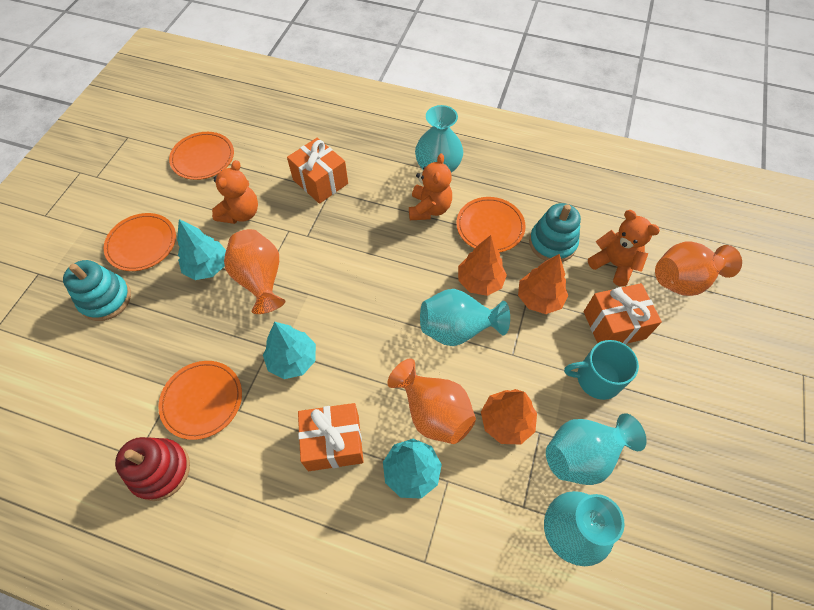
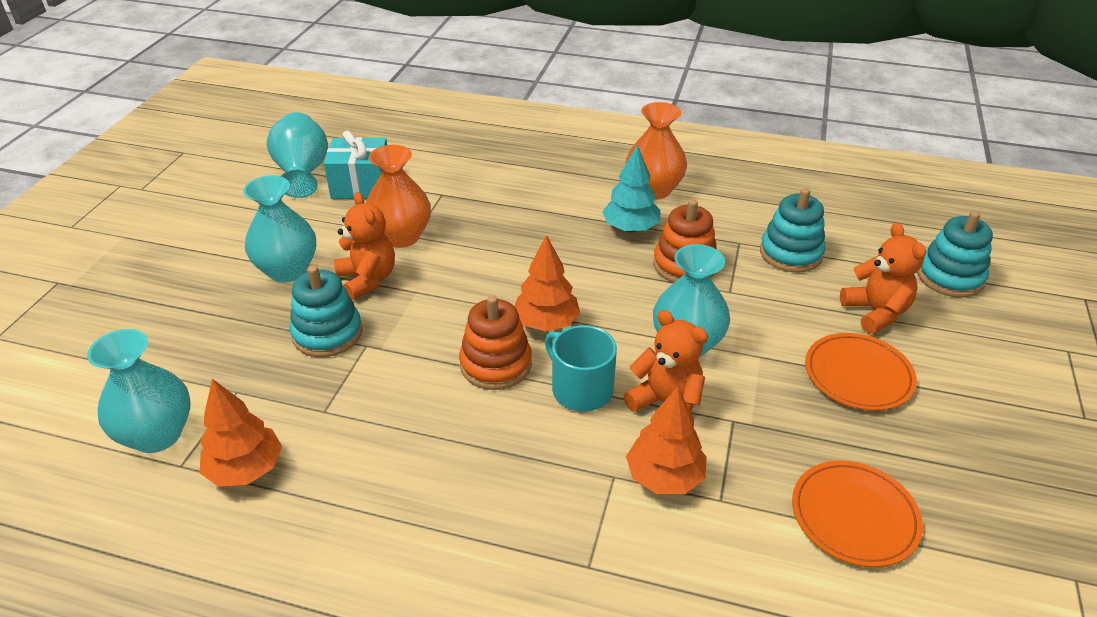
orange gift: [287,138,348,204] [298,403,364,471] [584,283,662,344] = 3 -> none = 0
orange plate: [104,213,176,271] [158,361,242,440] [169,132,234,180] [456,197,526,253] = 4 -> [792,461,923,567] [805,333,917,411] = 2
orange stacking toy: none = 0 -> [459,295,532,390] [653,199,717,283] = 2
orange vase: [224,229,285,314] [387,358,476,444] [655,241,742,296] = 3 -> [366,145,431,248] [625,102,687,200] = 2
red stacking toy: [115,437,190,501] = 1 -> none = 0
turquoise gift: none = 0 -> [324,130,387,199] = 1
turquoise stacking toy: [63,260,131,321] [529,203,581,262] = 2 -> [290,266,362,357] [760,188,825,273] [917,211,993,298] = 3
turquoise tree: [177,219,226,280] [263,322,316,379] [383,439,442,499] = 3 -> [602,144,661,232] = 1

